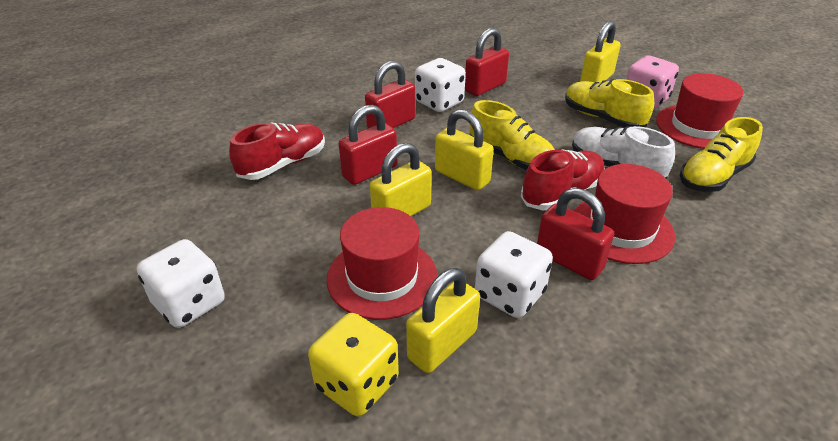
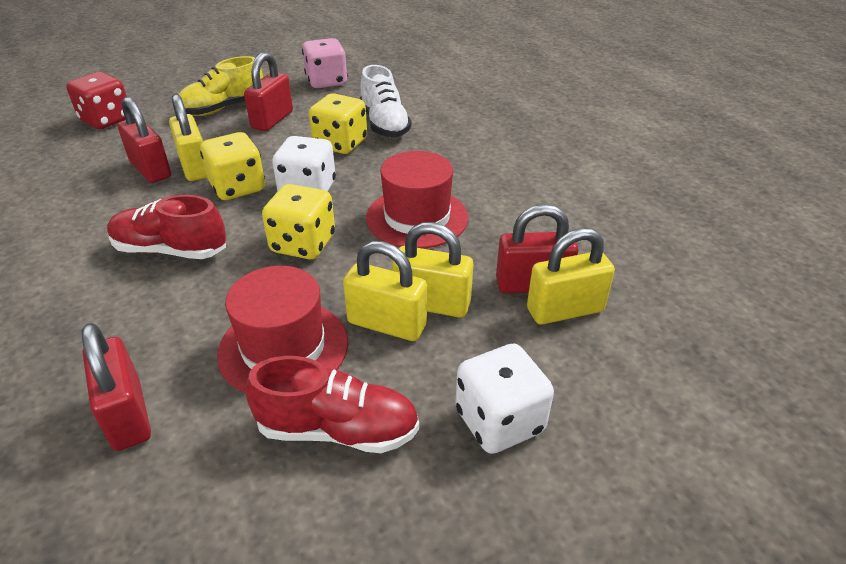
red dice: none = 0 -> [66,72,127,129] = 1
red hat: [327,207,437,320] [574,164,675,264] [656,73,743,149] = 3 -> [217,266,348,393] [366,151,468,249] = 2
white dice: [137,239,225,328] [415,58,466,112] [475,231,553,318] = 3 -> [272,136,336,191] [455,343,554,454] = 2
yellow dice: [308,313,399,416] = 1 -> [200,132,265,200] [262,184,335,259] [309,93,367,154] = 3
yellow shoe: [469,100,555,170] [565,79,654,128] [680,117,763,192] = 3 -> [178,56,263,116] = 1

